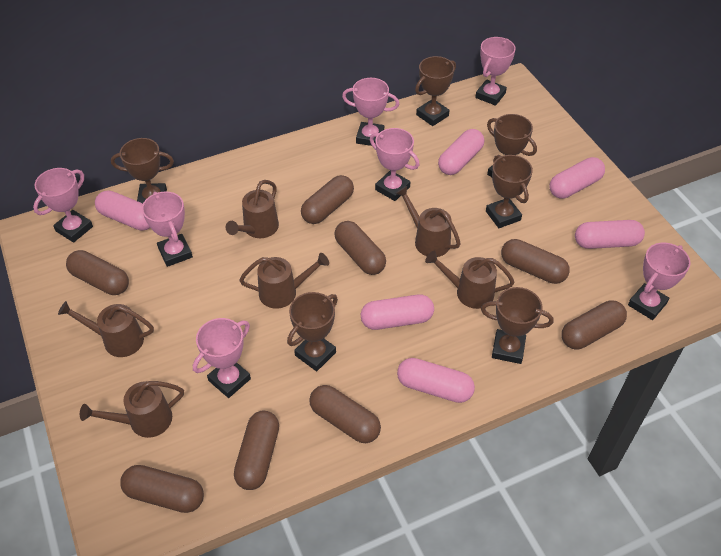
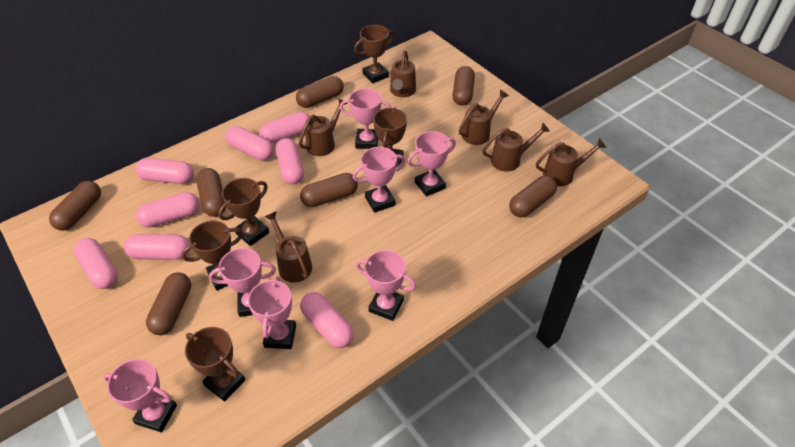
brown capsule: [66,250,129,295] [120,465,204,513] [234,411,279,490] [301,175,354,224] [309,385,381,443] [334,221,386,275] [501,239,570,284] [561,300,627,349] = 8 -> [49,181,101,230] [146,272,191,335] [196,168,226,217] [296,76,344,108] [300,173,358,207] [452,66,475,106] [509,175,557,217] = 7
brown trophy: [111,138,174,203] [287,292,338,371] [415,56,456,126] [481,287,553,364] [486,155,533,228] [487,114,537,177] = 6 -> [181,221,243,291] [185,327,246,402] [218,178,269,246] [354,25,395,83] [373,107,407,167] = 5
pink capsule: [95,190,150,230] [361,294,434,330] [397,358,475,403] [438,129,484,175] [549,157,605,199] [575,220,645,249] = 6 -> [74,238,118,289] [124,234,190,260] [135,158,194,184] [136,192,200,228] [225,126,274,160] [259,112,309,143] [276,138,304,184] [300,292,354,348] = 8

